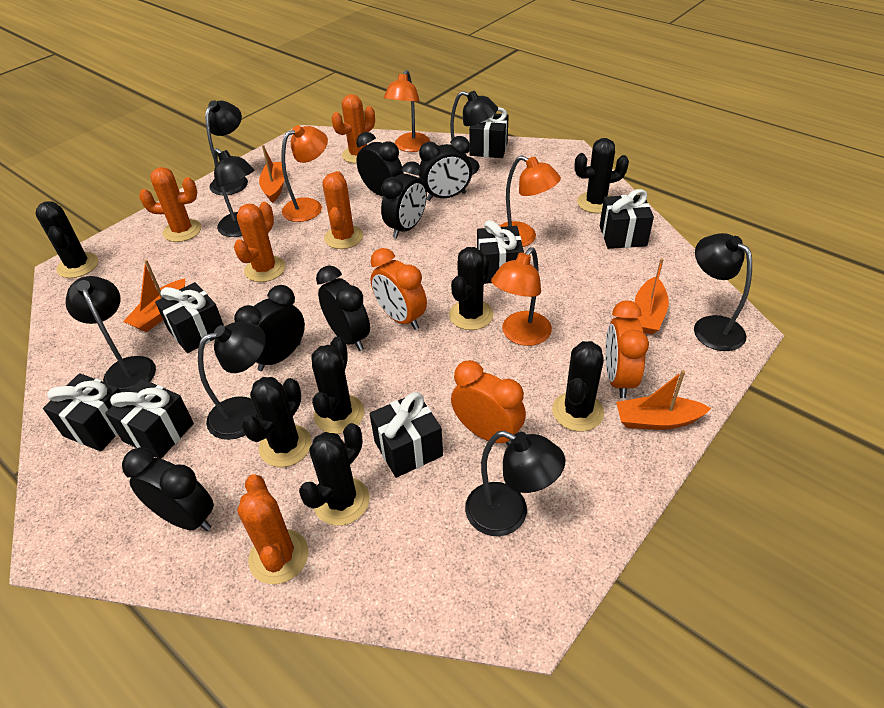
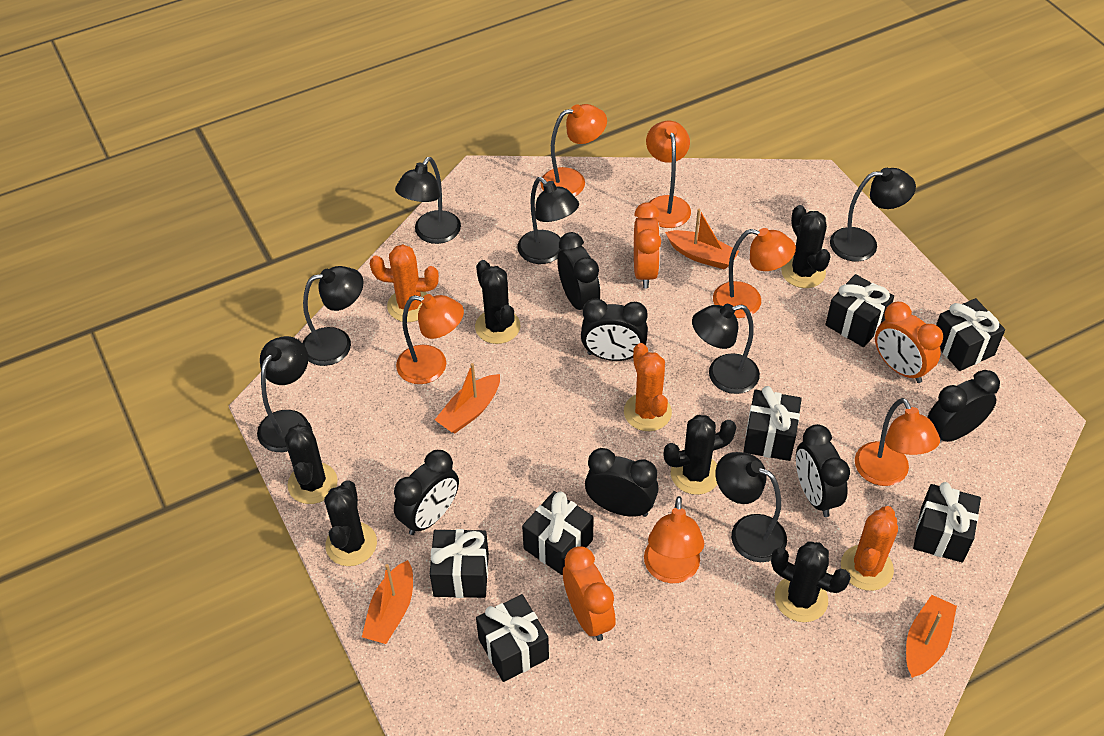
black cactus: [35,201,98,278] [241,377,312,467] [299,423,369,526] [311,337,365,434] [449,247,493,330] [552,341,604,431] [574,138,629,213] = 7 -> [284,421,338,504] [324,480,377,566] [475,260,521,344] [663,415,736,495] [771,541,851,622] [781,205,831,288] = 6
orange cactus: [139,167,201,242] [234,202,285,282] [237,474,309,584] [322,171,363,249] [332,94,375,164] = 5 -> [370,244,439,322] [624,343,672,431] [841,506,898,591] = 3
orange lamp: [281,125,328,222] [384,70,430,152] [491,247,552,346] [499,156,561,247] = 4 -> [396,294,464,384] [540,104,607,197] [644,496,704,583] [646,121,691,228] [713,228,796,318] [855,398,940,486] = 6

